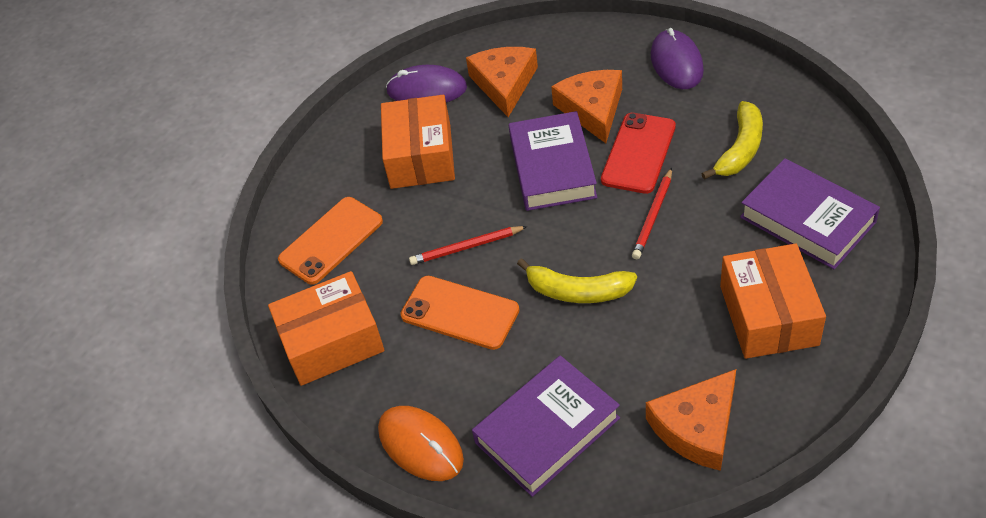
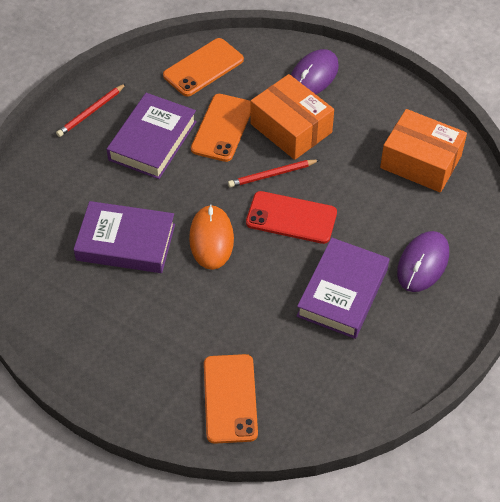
orange box: [268,271,385,386] [381,95,455,189] [720,243,826,359] = 3 -> [250,74,334,160] [380,109,467,193] = 2
orange cheese: [466,47,538,117] [551,70,622,143] [646,369,736,471] = 3 -> none = 0
orange phone: [278,197,383,285] [400,276,519,350] = 2 -> [163,38,244,97] [191,94,250,162] [204,354,258,444] = 3
yellow banana: [517,258,637,303] [702,101,763,180] = 2 -> none = 0

